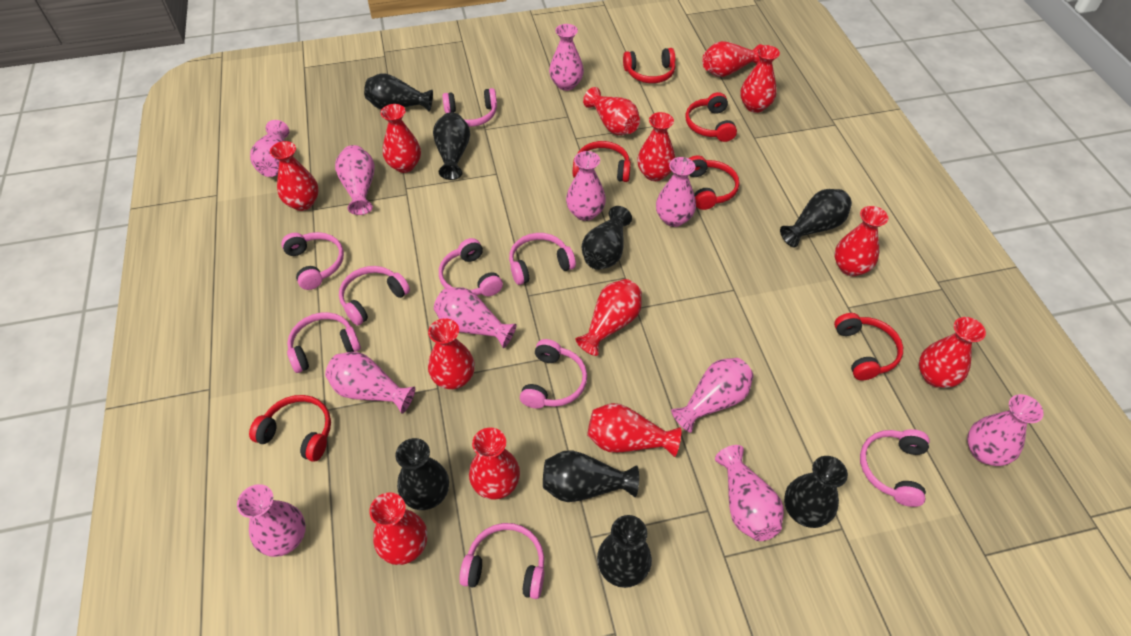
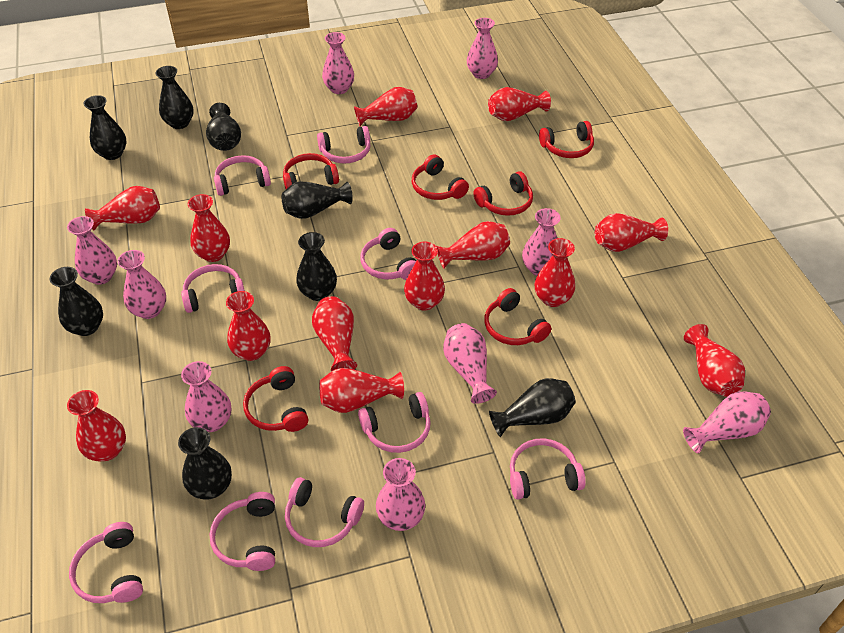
pink vase: [237,484,306,557] [250,120,289,177] [325,352,415,414] [335,145,375,215] [434,287,517,348] [549,24,584,91] [566,151,606,221] [656,157,696,227] [671,358,754,433] [715,445,784,541] [967,394,1044,466] = 11 -> [67,216,117,285] [117,250,166,319] [181,361,231,432] [322,32,354,94] [376,458,425,531] [443,323,497,404] [467,18,498,79] [522,208,561,276] [683,391,771,453] = 9

